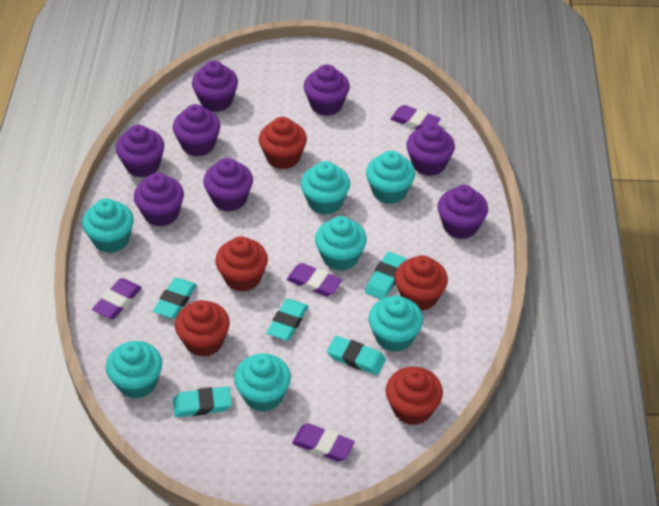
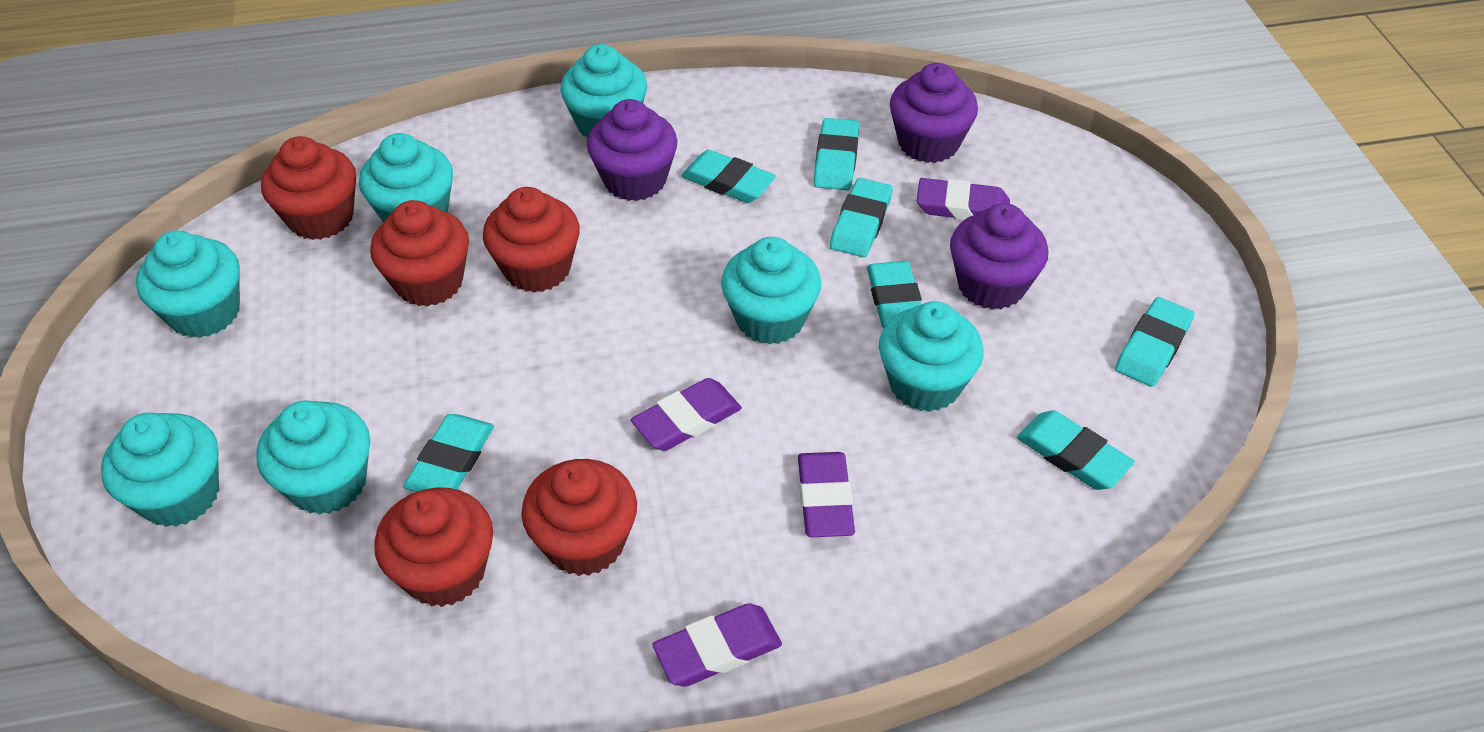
purple cupcake: [116,125,164,178] [134,173,184,227] [173,104,220,157] [192,61,238,112] [203,158,253,212] [304,64,350,116] [406,123,455,176] [437,185,488,239] = 8 -> [587,99,677,201] [890,63,978,163] [950,203,1048,310] = 3
turquoise eraser: [153,278,197,319] [173,386,232,417] [266,299,308,341] [327,336,386,375] [365,252,406,299] = 5 -> [403,414,494,492] [681,150,776,203] [814,118,859,191] [830,178,893,257] [867,261,922,328] [1017,410,1135,490] [1115,297,1195,387] = 7

